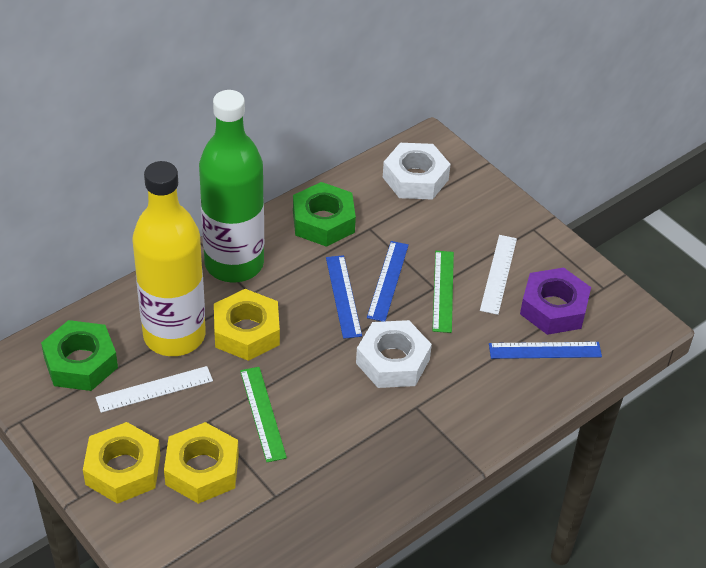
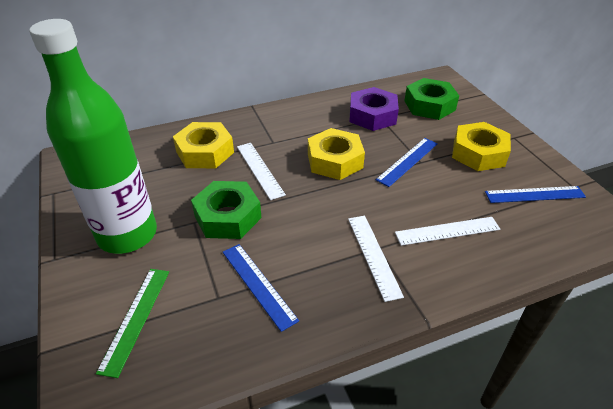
green ruler: [240,367,287,462] [433,251,454,333] = 2 -> [96,269,169,378] = 1
white nut: [356,320,432,388] [383,143,451,200] = 2 -> none = 0
white ruler: [96,366,213,413] [480,235,517,315] = 2 -> [237,143,286,200] [348,216,404,302] [395,217,500,246] = 3
yellow bottle: [132,161,206,356] = 1 -> none = 0

